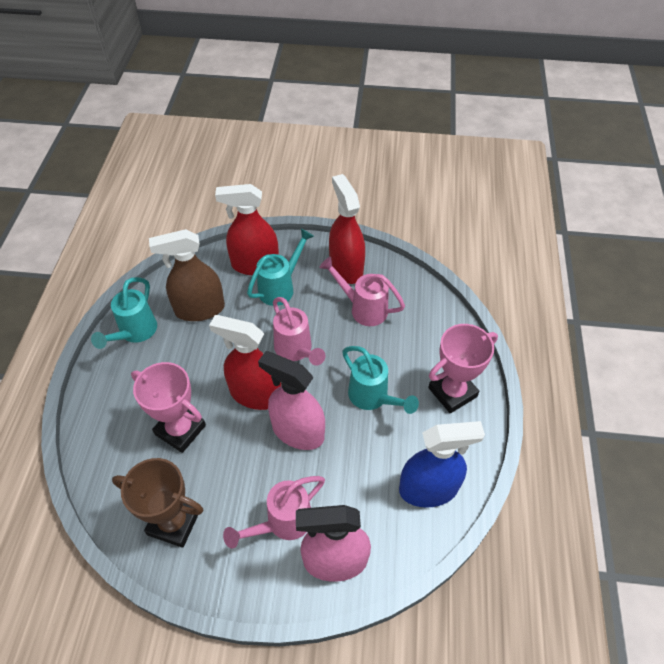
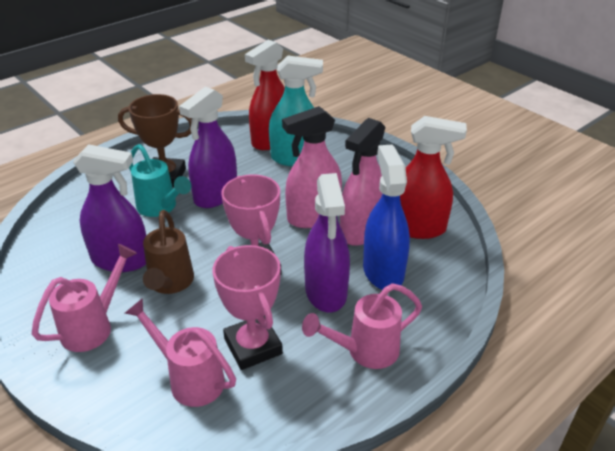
brown spray bottle: [149,229,225,321] = 1 -> none = 0
brown watering can: none = 0 -> [143,210,194,294] = 1
purple spray bottle: none = 0 -> [73,144,146,272] [179,87,237,208] [304,173,350,312] = 3
red spray bottle: [209,315,281,410] [215,184,279,275] [329,174,365,284] = 3 -> [245,40,285,150] [400,116,467,239] = 2
turquoise spray bottle: none = 0 -> [269,56,323,166] = 1
turquoise watering can: [91,277,157,349] [247,229,314,306] [342,346,419,414] = 3 -> [129,144,191,217] = 1

